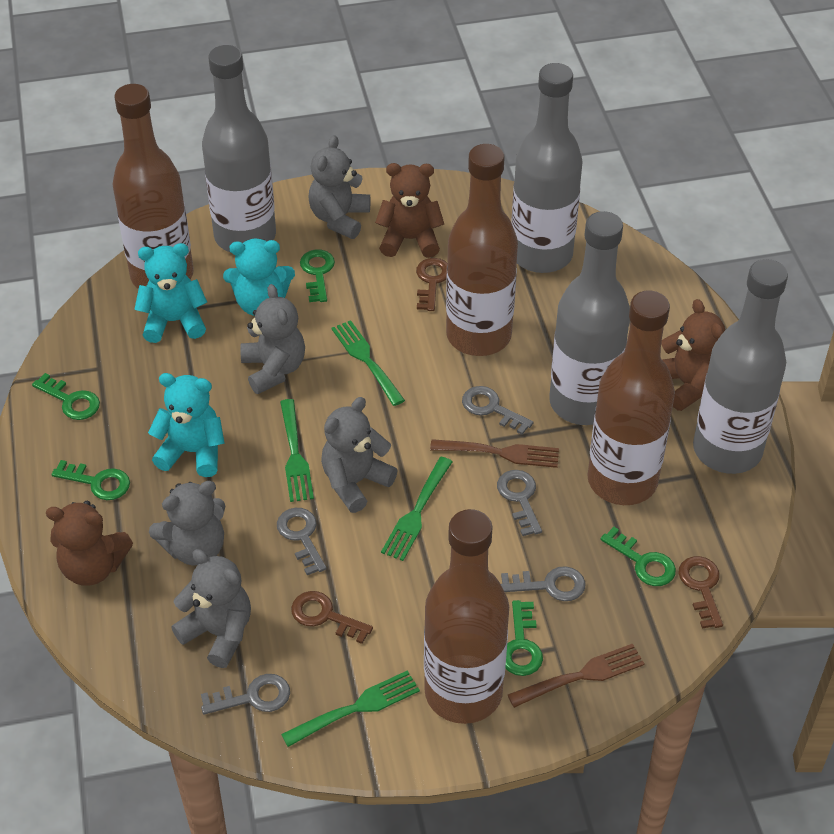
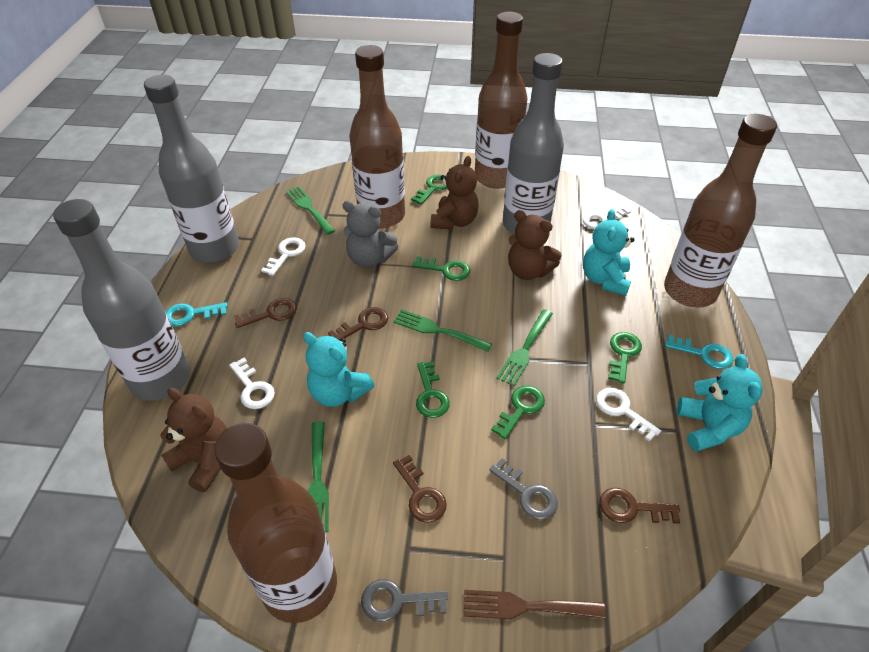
brown fork: [430,439,559,468] [508,644,645,708] = 2 -> [464,590,606,619] = 1
brown key: [291,591,373,644] [416,258,447,311] [678,556,723,629] = 3 -> [234,298,297,328] [328,307,388,340] [393,455,447,523] [599,488,680,524] = 4
grey bottle: [202,45,276,252] [511,63,583,273] [549,211,630,425] [693,259,788,474] = 4 -> [53,199,190,401] [144,75,239,263] [503,53,564,234] = 3
grey key: [201,674,290,714] [277,508,327,575] [462,386,534,435] [497,470,542,536] [501,566,585,601] = 5 -> [361,579,448,622] [489,458,558,520] = 2
grey teddy bear: [149,481,225,566] [171,549,251,668] [240,284,305,394] [309,135,370,239] [321,397,398,513] = 5 -> [343,201,398,268] = 1
turquoise key: none = 0 -> [166,302,228,326] [665,334,733,369] = 2
white key: none = 0 -> [229,358,275,409] [261,237,306,276] [582,204,631,229] [596,388,661,442] = 4

